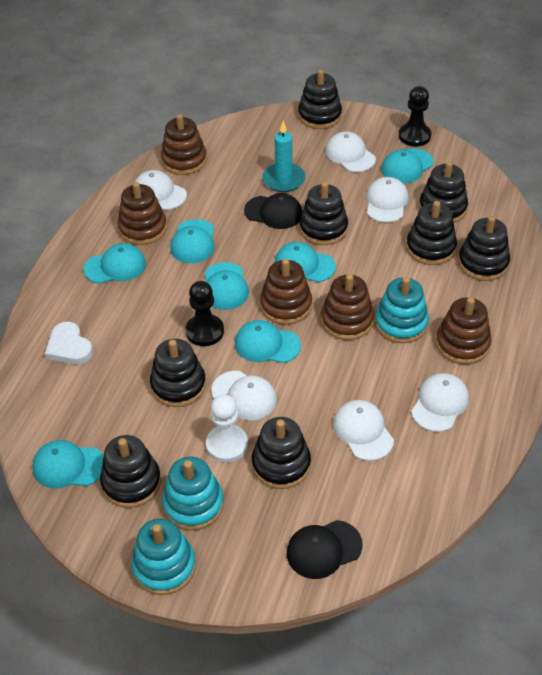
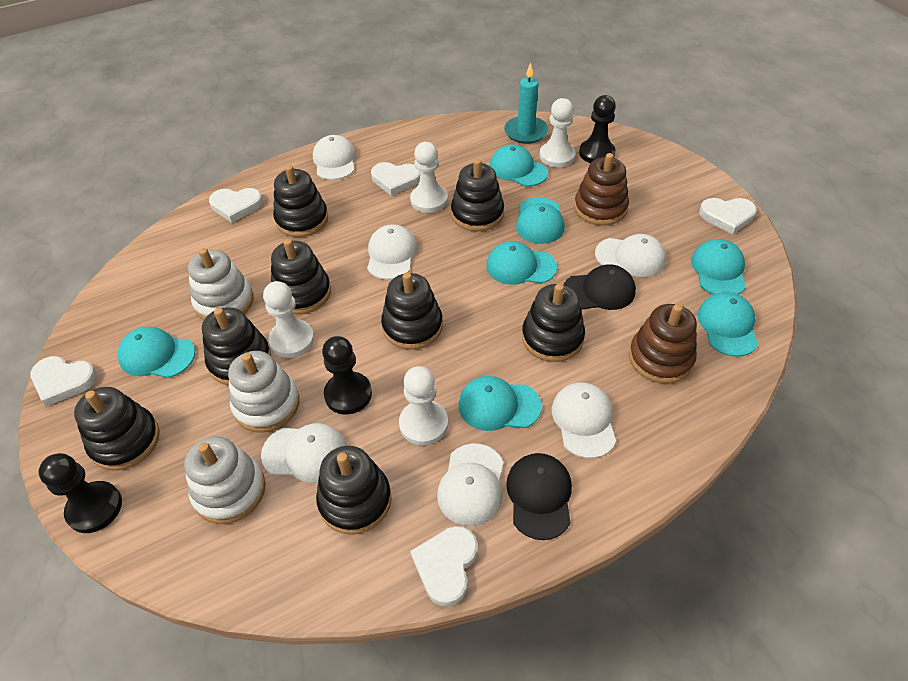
black pawn: [185,281,224,346] [399,86,431,146] = 2 -> [38,453,122,533] [322,336,372,414] [579,95,616,163] = 3
brown stacking toy: [118,182,167,245] [161,114,207,175] [260,259,312,325] [321,274,374,340] [436,297,491,364] = 5 -> [574,153,629,226] [629,304,697,384] = 2
turquoise stacking toy: [131,519,196,595] [162,457,224,530] [375,277,429,343] = 3 -> none = 0
white heart: [45,322,93,364] = 1 -> [31,356,97,407] [209,188,263,223] [371,162,420,196] [410,526,477,607] [699,198,757,234] = 5
white pawn: [206,394,248,462] = 1 -> [263,281,314,358] [399,366,448,445] [410,142,448,213] [539,98,575,167] = 4
white stacking toy: none = 0 -> [184,436,265,524] [188,248,253,320] [228,351,299,433] = 3

